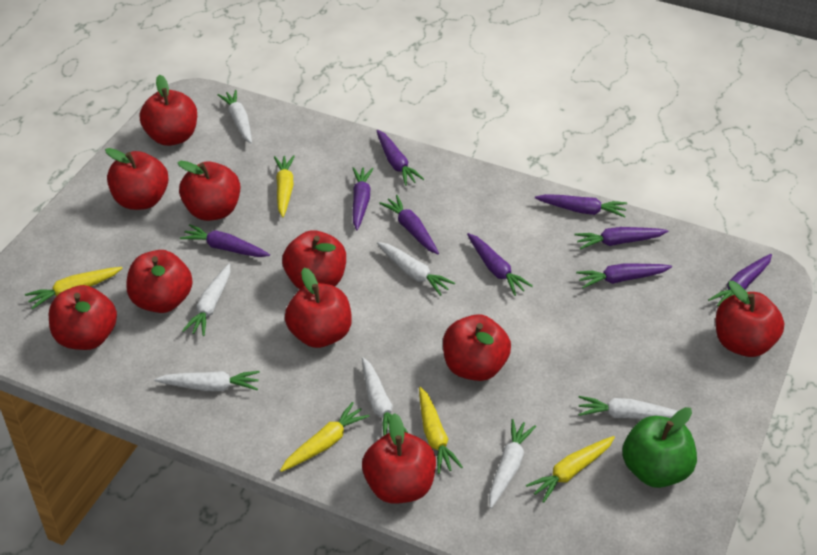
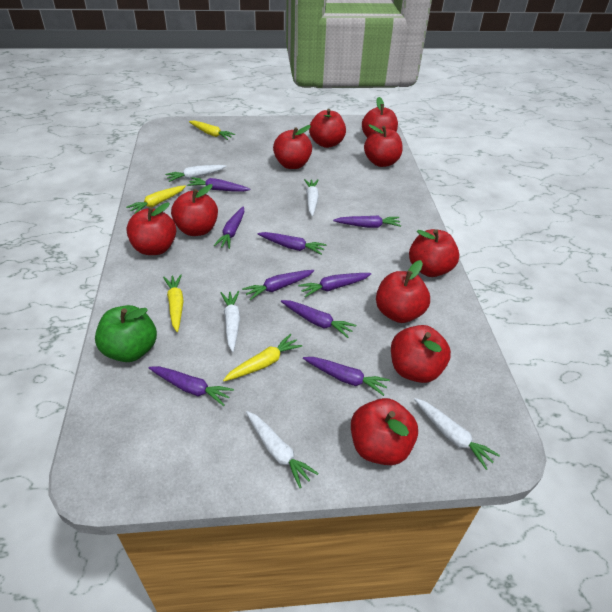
white carrot: [154,371,260,391] [182,264,230,336] [217,90,252,143] [362,357,408,436] [377,242,455,296] [489,419,536,508] [578,396,677,419] = 7 -> [165,165,227,182] [221,291,240,352] [246,411,319,488] [304,179,319,216] [414,398,500,470] = 5
yellow carrot: [25,267,122,310] [274,155,295,218] [280,402,369,472] [419,387,463,474] [526,436,615,503] = 5 -> [126,185,186,214] [163,274,184,332] [189,121,235,140] [223,334,302,381] = 4

